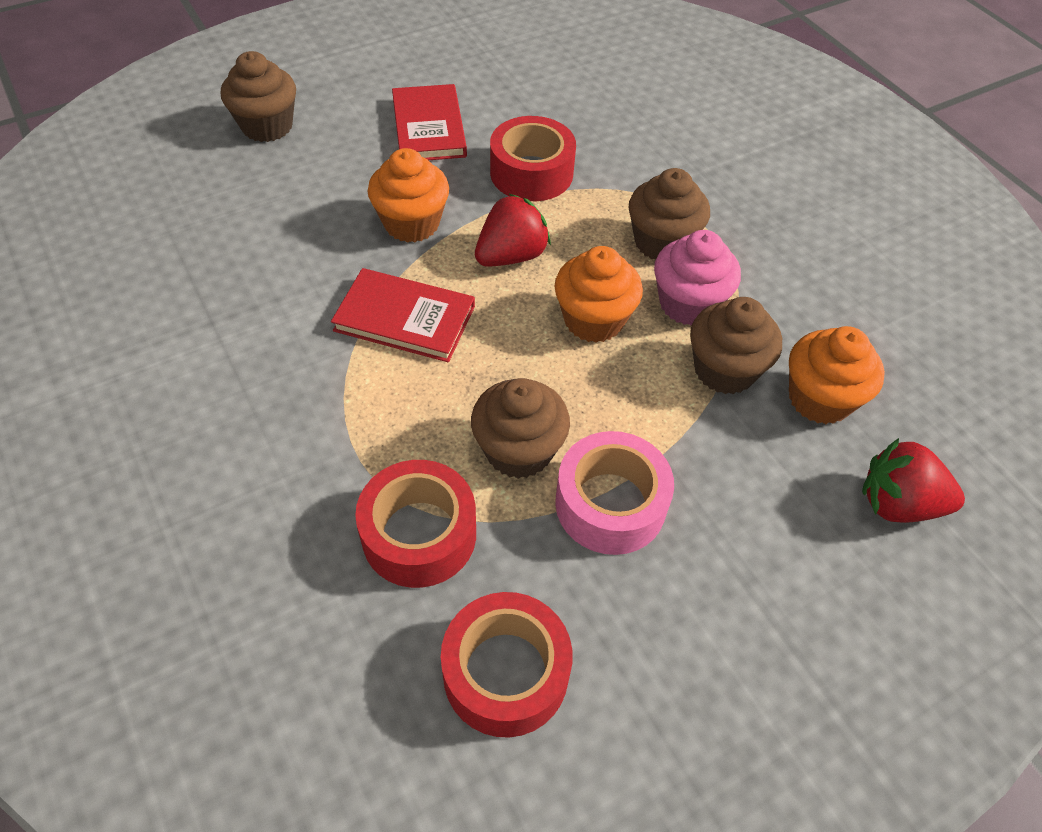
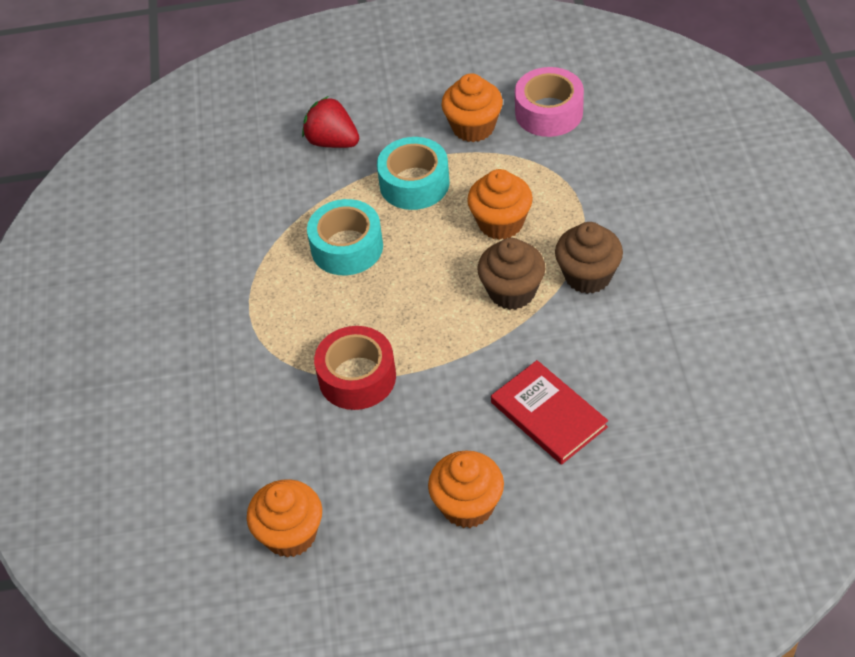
brown cupcake: [221,51,296,142] [471,378,570,479] [629,168,710,260] [690,297,782,394] = 4 -> [477,238,546,310] [555,222,623,294] = 2
orange cupcake: [368,148,449,243] [554,246,643,343] [789,326,885,424] = 3 -> [247,479,322,558] [428,450,504,528] [441,73,503,142] [467,169,533,240] = 4
pink cupcake: [654,230,741,326] = 1 -> none = 0
red book: [331,268,475,362] [392,84,467,160] = 2 -> [491,360,608,465] = 1
red strawberry: [475,194,551,267] [862,438,965,523] = 2 -> [302,96,359,148] = 1
red tape: [355,460,476,588] [441,592,572,738] [490,116,576,201] = 3 -> [314,326,396,410] = 1
turquoise tape: none = 0 -> [307,199,383,275] [377,137,450,210] = 2

